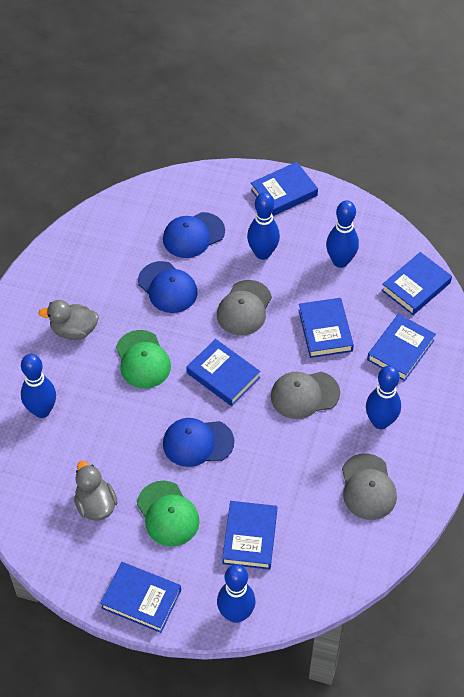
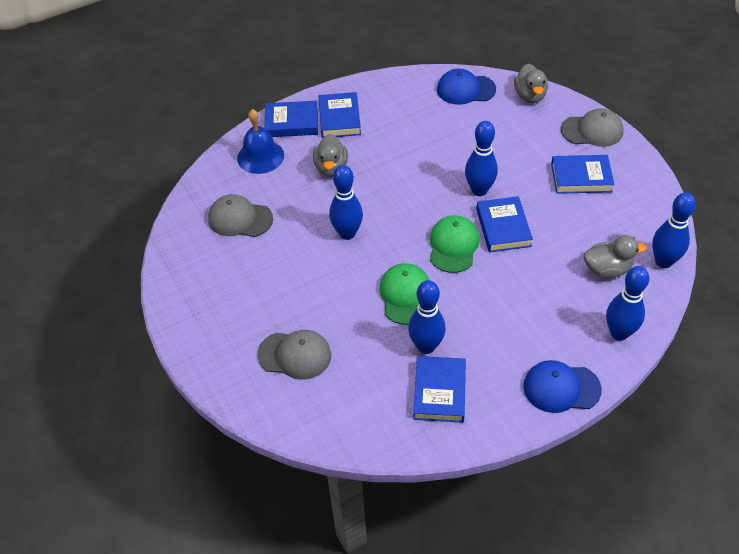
blue bell: none = 0 -> [237,109,284,174] = 1
blue book: [100,562,181,633] [186,339,261,406] [222,501,277,570] [250,162,318,216] [298,298,354,358] [367,314,436,381] [381,252,452,315] = 7 -> [264,101,318,137] [318,92,361,138] [413,356,466,423] [476,196,533,252] [551,155,615,194] = 5
blue cap: [138,261,198,313] [163,212,225,258] [163,418,234,467] = 3 -> [437,69,496,105] [523,360,602,413] = 2
grey duck: [39,300,99,340] [74,461,118,520] = 2 -> [313,134,348,177] [514,64,548,103] [584,235,647,279] = 3

